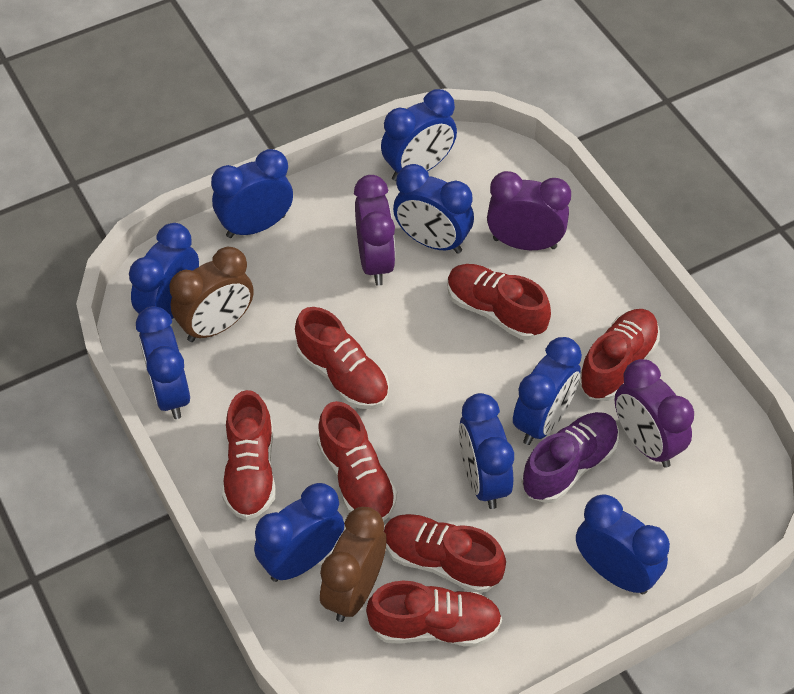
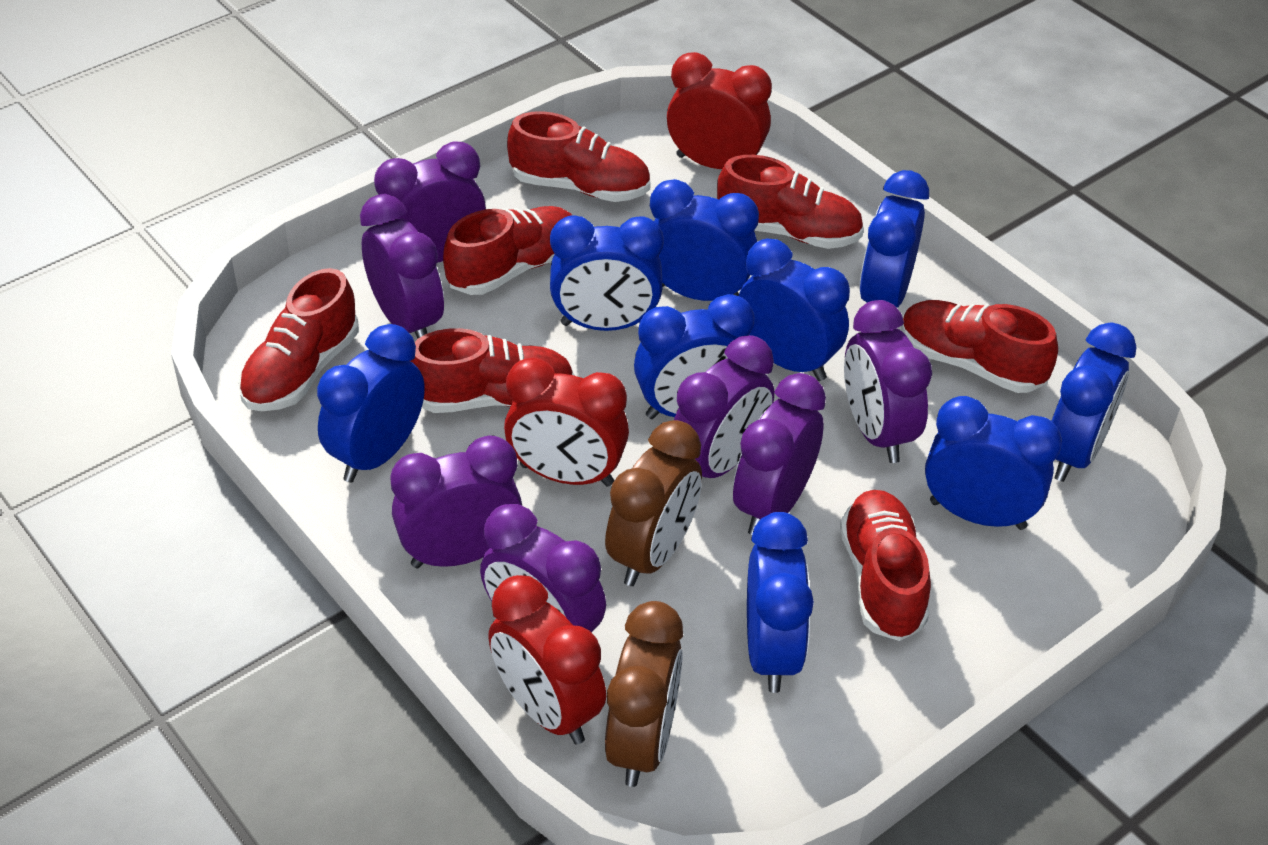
purple clock: [354,175,396,286] [487,171,571,250] [615,359,694,468] = 3 -> [360,194,444,339] [374,141,486,263] [390,435,522,568] [480,504,606,633] [674,335,774,478] [733,373,826,535] [844,300,932,463] = 7
purple shoe: [521,412,619,503] = 1 -> none = 0
red clock: none = 0 -> [488,575,606,744] [504,358,629,487] [667,52,772,169] = 3

